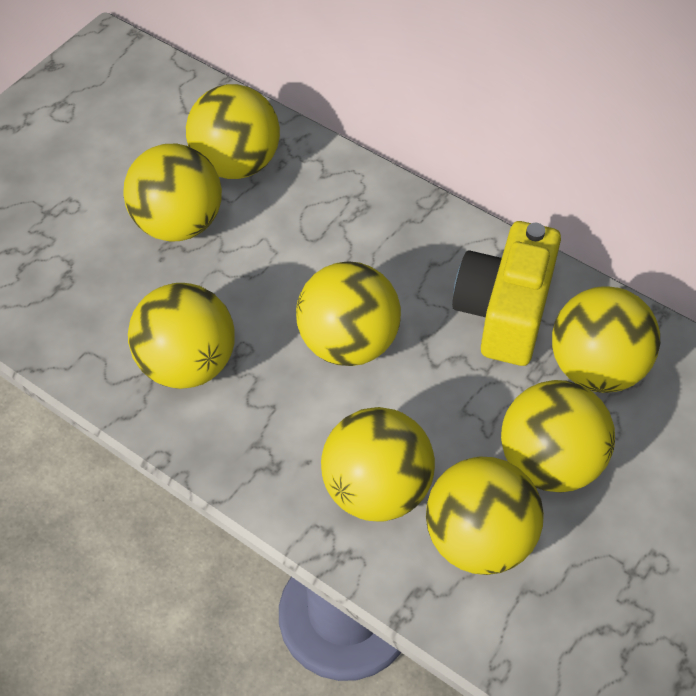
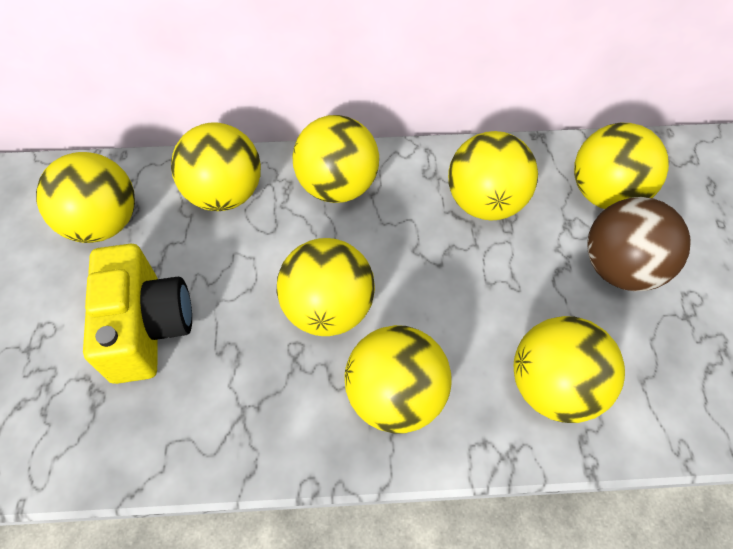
brown ball: none = 0 -> [587,197,691,291] = 1

